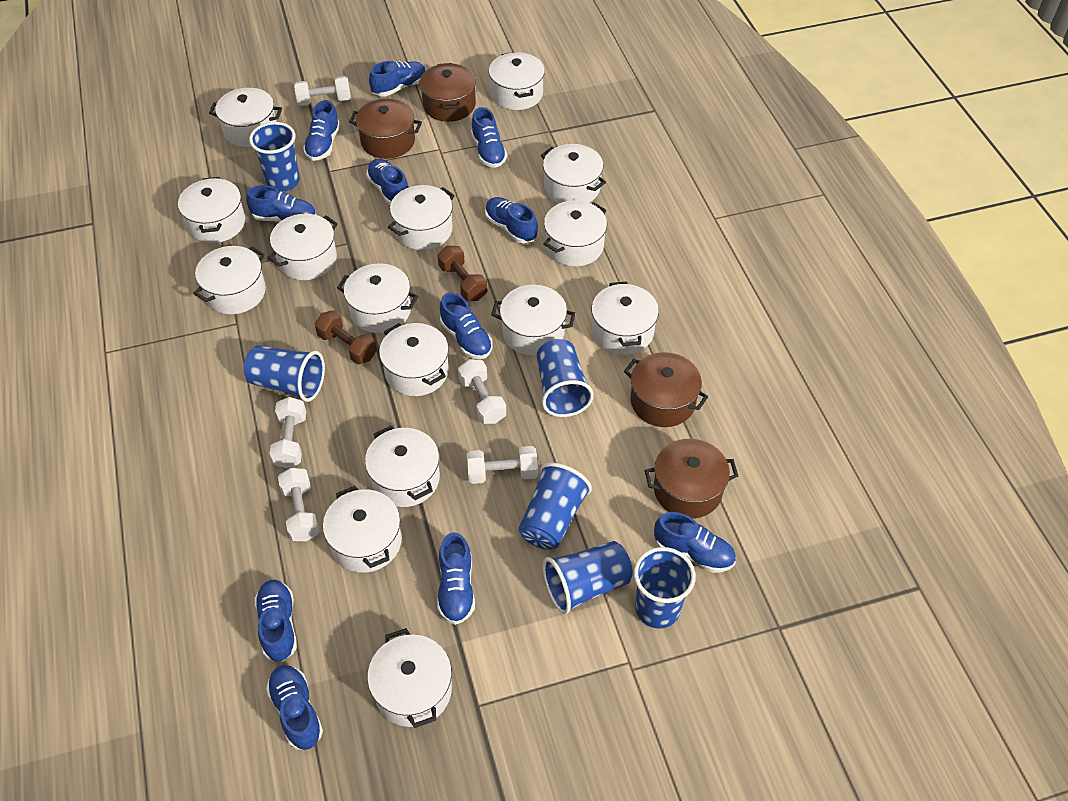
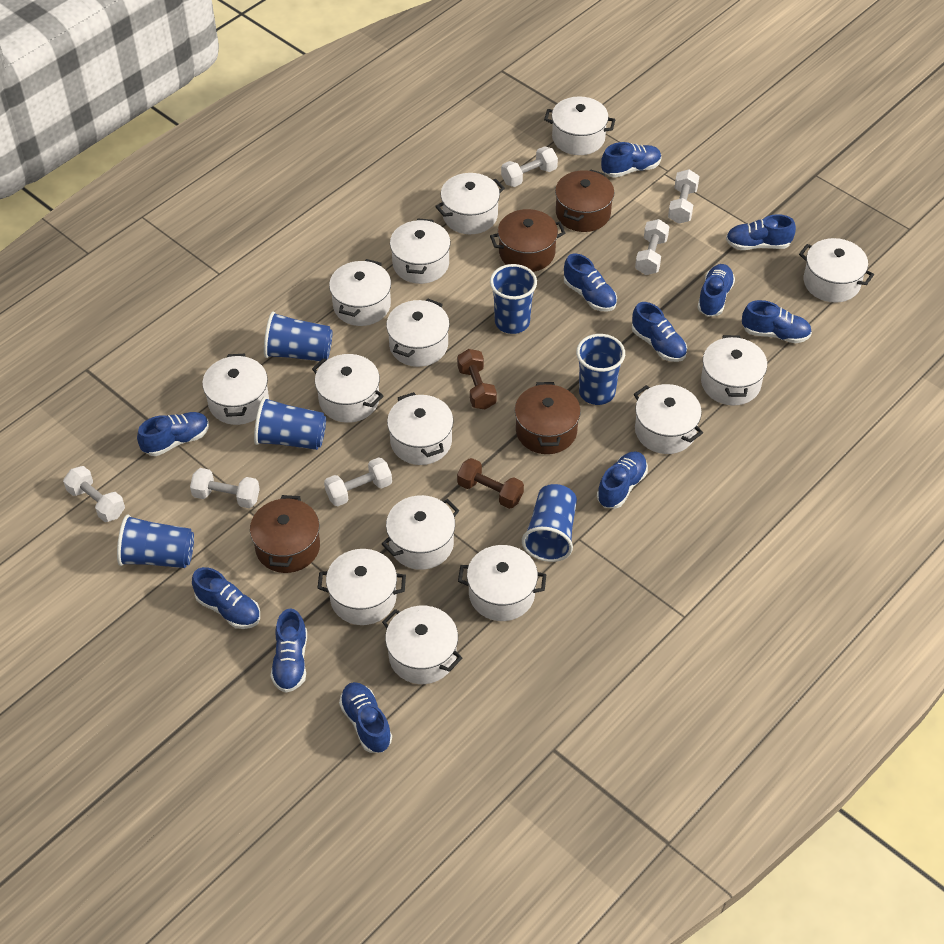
white dumbbell: [269,397,306,468] [278,468,320,541] [294,76,351,106] [458,359,506,424] [467,446,538,484] = 5 -> [63,466,125,522] [190,468,260,508] [324,457,392,506] [501,146,558,187] [635,219,669,275] [668,169,699,224] = 6

